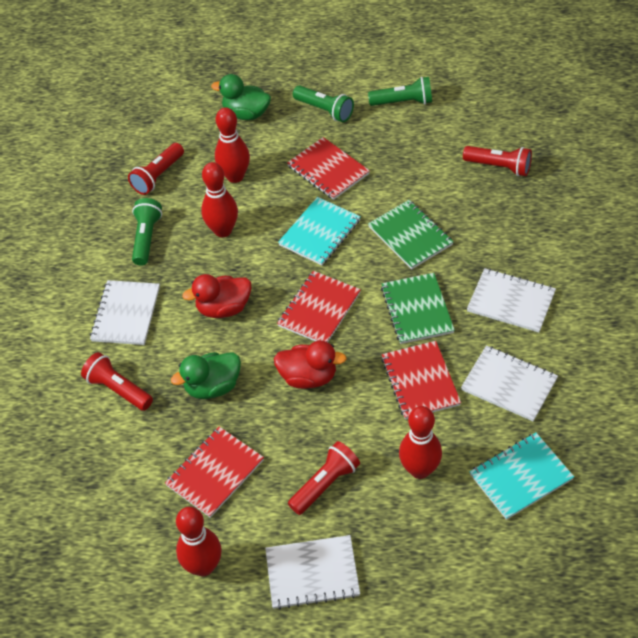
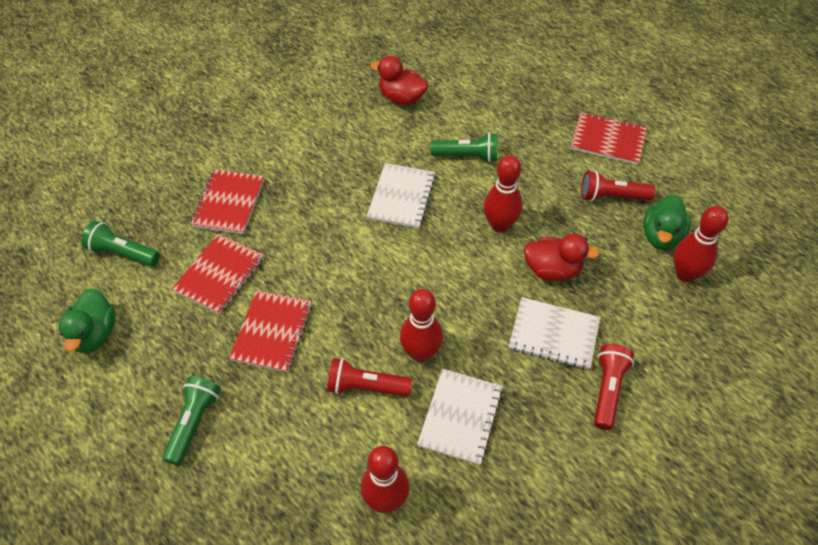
green notebook: [368,200,454,269] [381,273,455,344] = 2 -> none = 0
red flashlight: [81,352,153,411] [128,143,184,195] [288,441,360,515] [463,146,532,176] = 4 -> [327,358,412,397] [581,171,655,202] [594,344,634,430] = 3
turquoise notebook: [278,197,361,265] [470,433,574,520] = 2 -> none = 0
white notebook: [90,280,160,345] [265,535,360,609] [461,345,558,421] [467,268,556,333] = 4 -> [367,163,436,229] [417,369,503,465] [509,297,600,370] = 3

